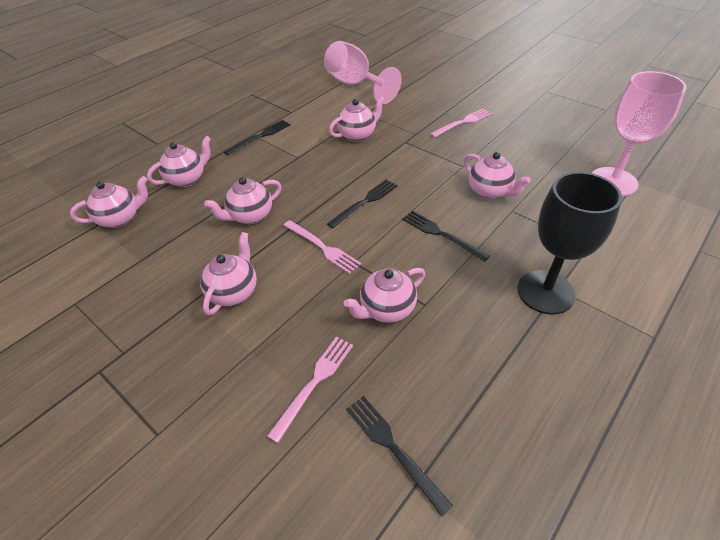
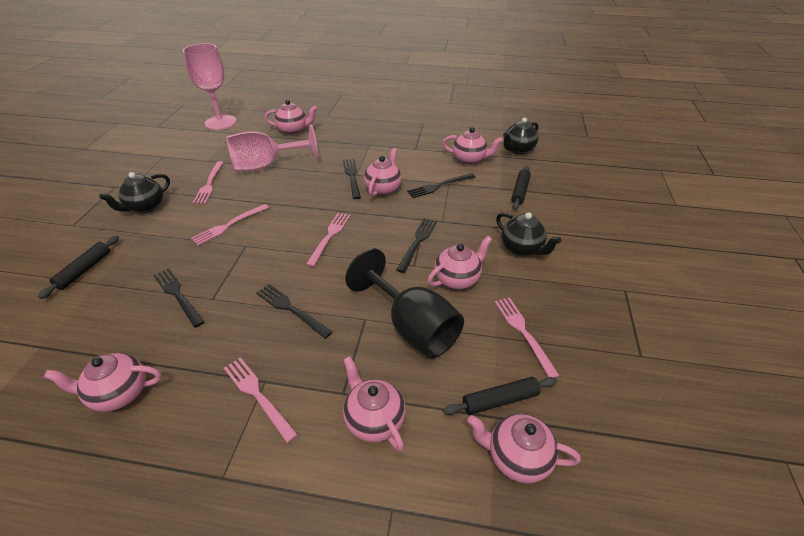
black fork: [223,120,290,155] [327,179,398,228] [346,396,453,516] [402,211,490,262] = 4 -> [153,268,204,328] [256,284,332,339] [343,159,361,199] [397,218,437,273] [407,174,476,198] = 5
black rolling pin: none = 0 -> [38,235,119,299] [443,377,557,415] [511,166,531,210] = 3
black teapot: none = 0 -> [99,172,170,213] [496,212,561,256] [503,118,539,154] = 3
pink fork: [267,337,353,443] [283,220,361,274] [430,108,492,138] = 3 -> [191,204,269,246] [193,161,224,204] [224,357,298,443] [306,213,351,267] [495,297,560,378] = 5

